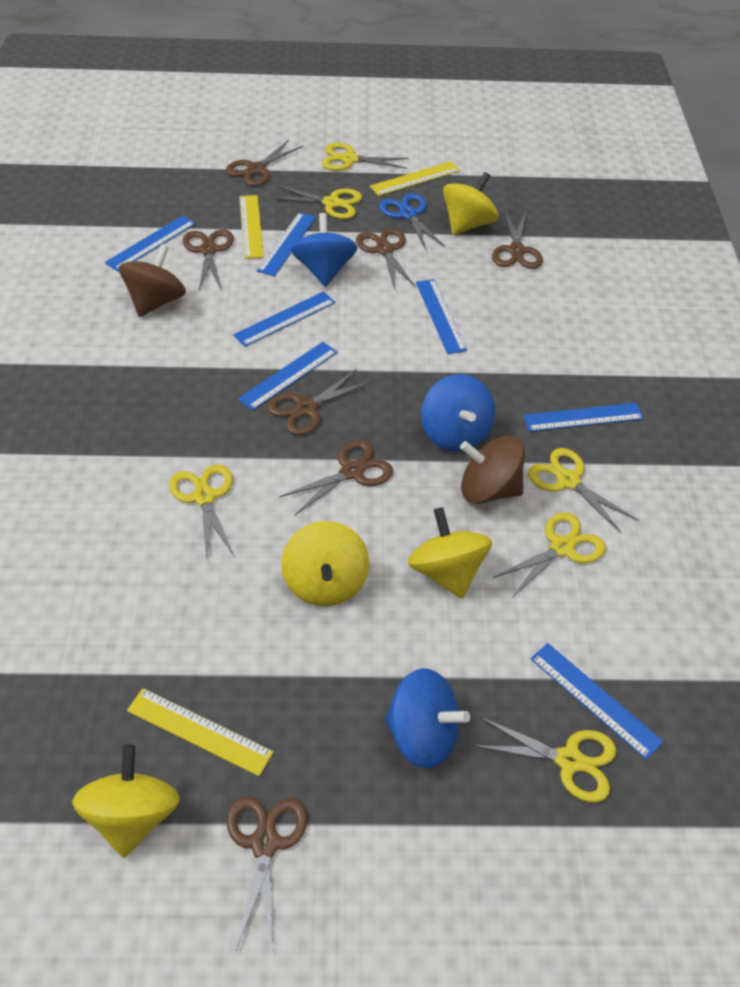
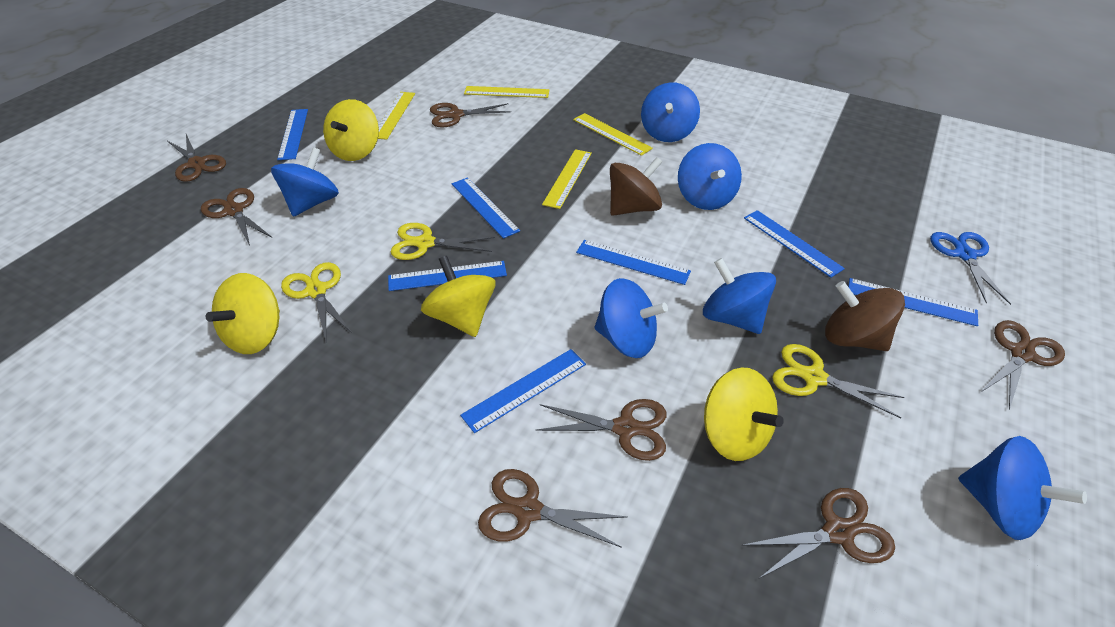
blue spinning top: [291,213,358,286] [385,668,470,768] [421,374,495,452] = 3 -> [271,147,339,217] [595,278,668,358] [641,82,700,142] [678,143,742,210] [703,258,776,334] [958,436,1087,540] = 6
yellow ruler: [127,688,274,776] [239,195,264,259] [370,161,460,196] = 3 -> [378,92,415,140] [464,86,549,98] [542,149,592,209] [573,113,653,156] = 4
yellow scissors: [169,464,234,562] [270,185,362,219] [322,143,409,171] [473,717,616,802] [493,512,606,597] [528,448,638,534] = 6 -> [281,262,352,340] [391,223,495,260] [772,344,905,418] = 3

